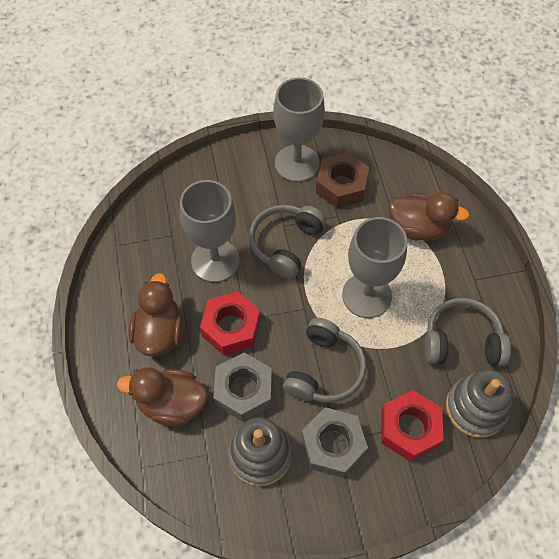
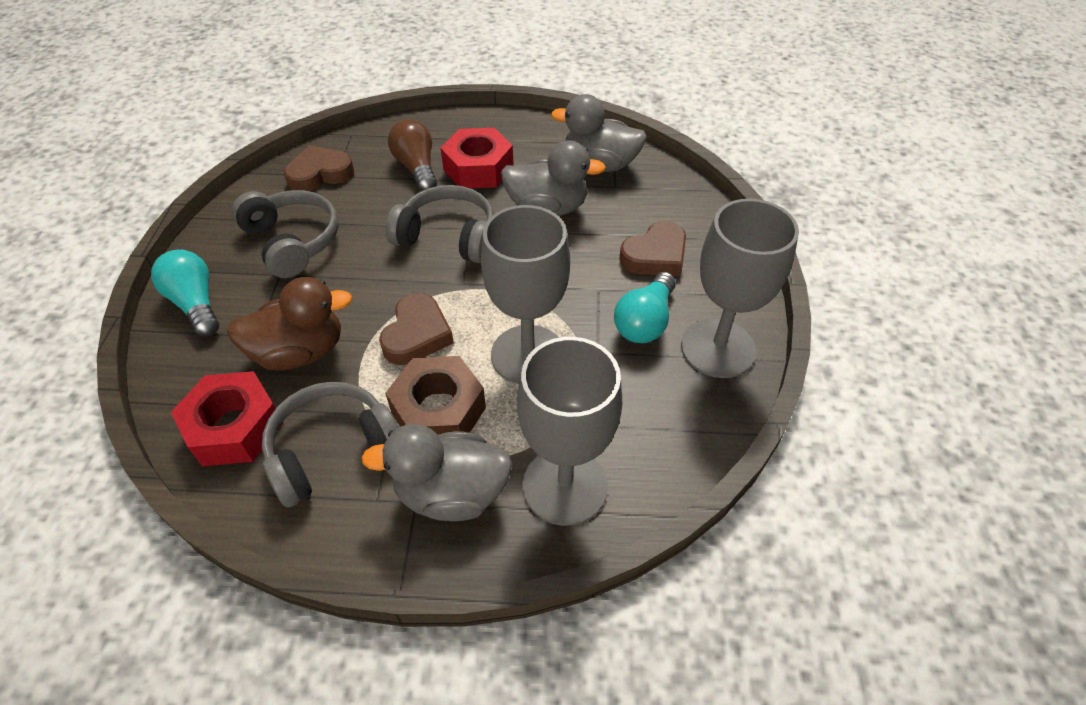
brown duck: [117,367,208,427] [129,273,184,357] [389,192,469,241] = 3 -> [227,277,353,370] = 1
brown heart: none = 0 -> [284,145,354,191] [379,293,454,365] [619,221,686,276] = 3
brown light bulb: none = 0 -> [388,119,437,191] = 1
grey duck: none = 0 -> [361,424,513,521] [501,140,606,216] [551,94,647,172] = 3
grey nut: [213,352,272,422] [301,407,368,478] = 2 -> none = 0
grey stacking toy: [228,417,292,486] [446,369,513,438] = 2 -> none = 0
turquoise light bulb: none = 0 -> [151,249,219,336] [614,272,676,343] = 2

